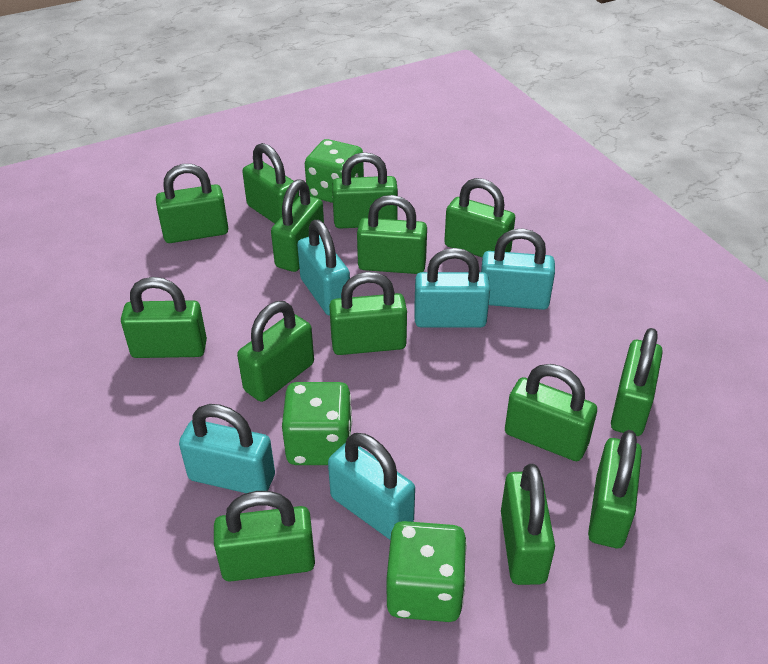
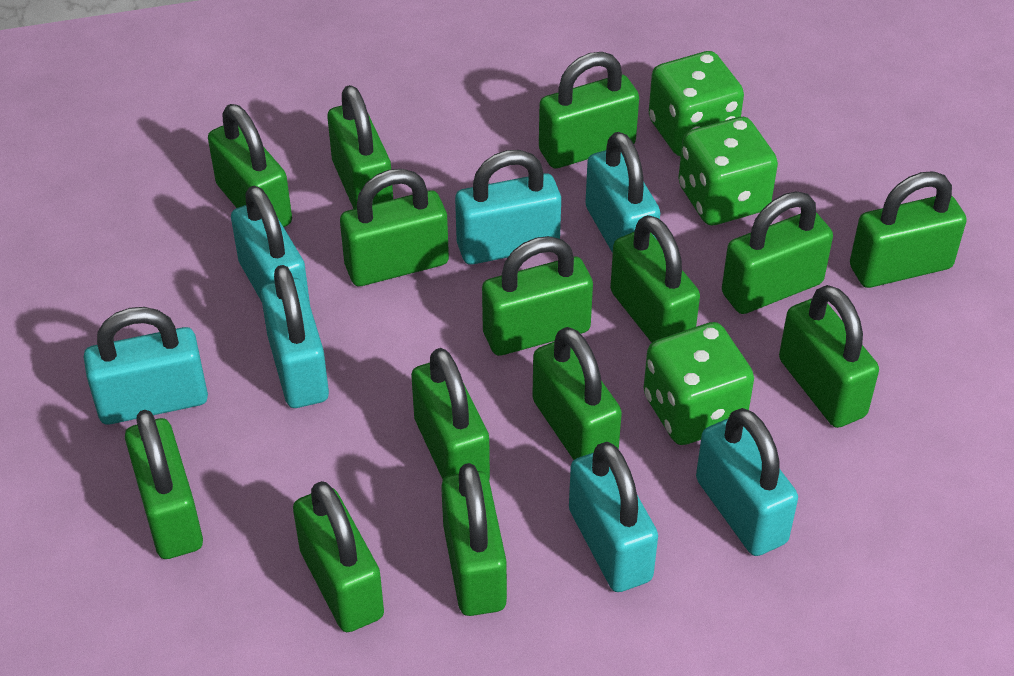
turquoise padlock: [179,404,275,493] [297,220,350,316] [328,433,415,539] [414,248,490,328] [481,228,555,310] = 5 -> [84,307,208,425] [231,186,310,304] [261,265,329,408] [455,150,561,265] [569,442,658,592] [585,132,660,253] [696,408,798,556] = 7

